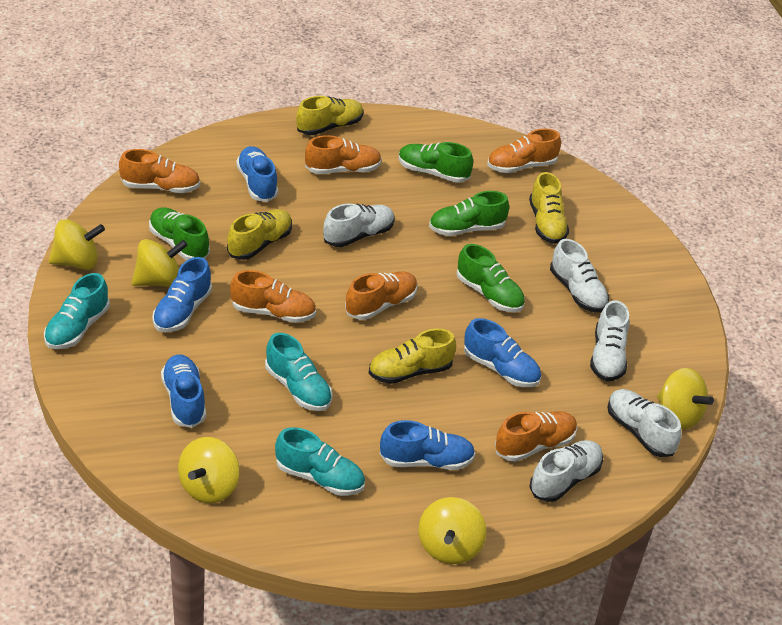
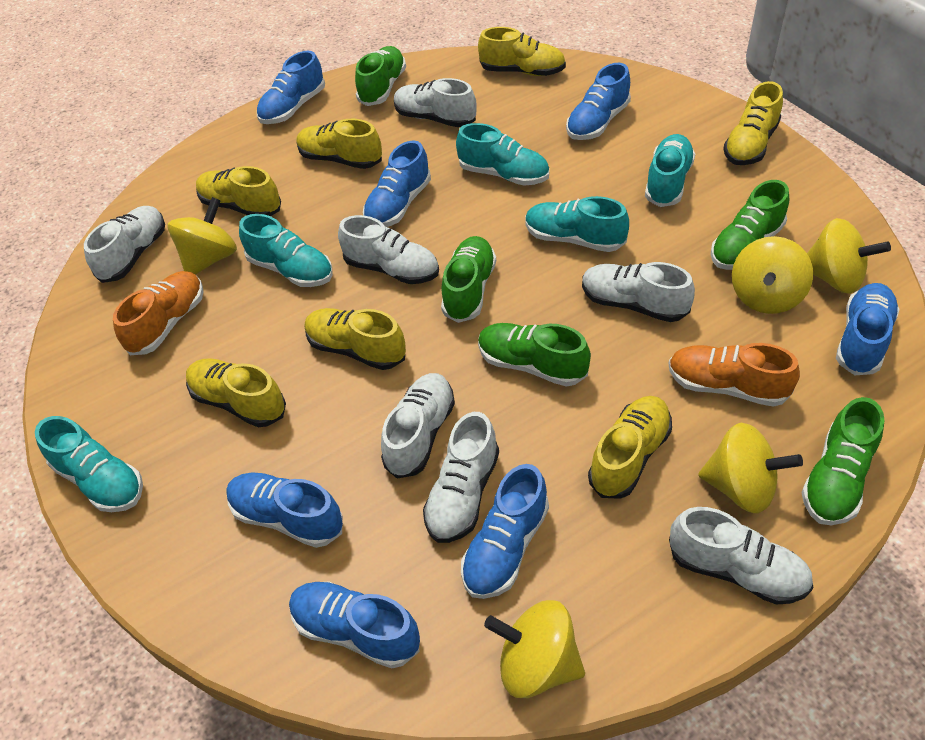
blue shoe: [152,257,212,332] [161,354,206,428] [236,146,278,202] [380,420,475,470] [464,318,541,387] = 5 -> [226,473,343,548] [257,51,325,124] [289,581,420,668] [363,140,431,227] [461,464,549,599] [566,63,631,140] [836,283,900,375] = 7
green shoe: [149,207,210,261] [398,142,473,183] [429,191,509,236] [456,244,525,312] = 4 -> [355,46,406,106] [441,236,496,323] [478,323,591,386] [711,180,789,270] [801,397,884,525] = 5
orange shoe: [119,149,200,193] [230,270,316,323] [305,135,382,174] [345,271,418,320] [487,129,561,173] [495,411,578,462] = 6 -> [113,271,204,355] [668,343,800,407] = 2
turquoise shoe: [44,273,110,349] [265,333,332,411] [275,427,365,496] = 3 -> [35,416,143,512] [239,214,333,287] [456,123,549,186] [525,196,629,252] [645,134,695,207] = 5
white shoe: [323,204,395,247] [529,440,603,502] [550,239,609,313] [590,300,629,381] [607,389,682,457] = 5 -> [84,206,165,283] [338,215,439,284] [381,373,455,479] [394,78,477,127] [423,412,499,543] [582,262,695,322] [669,507,814,605] = 7
yellow shoe: [227,209,292,260] [296,96,364,135] [369,329,456,384] [529,172,569,244] = 4 -> [186,358,286,427] [196,166,281,216] [296,119,382,169] [305,308,406,370] [478,27,566,76] [588,396,672,499] [723,81,783,165] = 7

